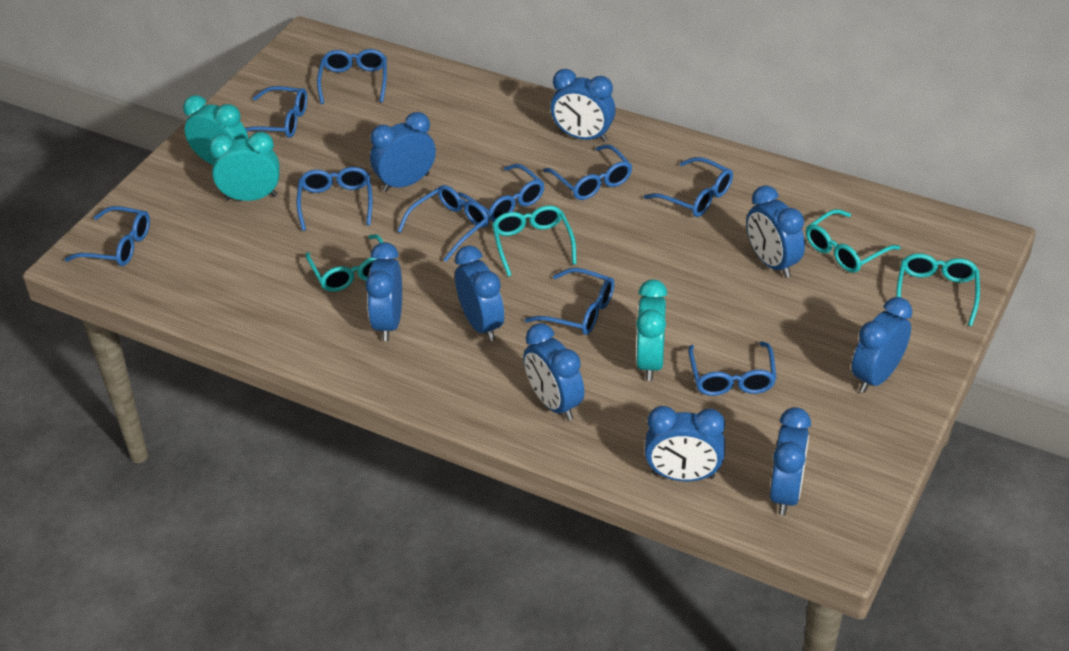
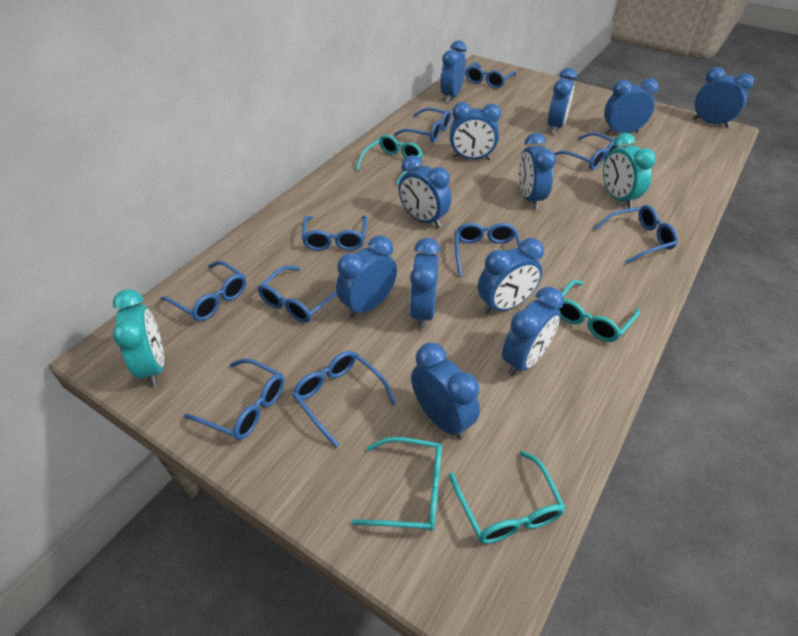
blue clock: [365,242,402,341] [370,112,436,192] [455,245,504,341] [523,323,584,421] [550,69,615,142] [645,406,725,481] [746,185,805,278] [770,407,811,515] [851,297,912,393] = 9 -> [336,235,397,318] [398,155,451,228] [409,238,440,329] [411,343,480,440] [440,41,466,103] [449,102,501,160] [478,238,544,314] [502,287,564,376] [519,133,556,209] [547,68,577,134] [604,78,659,134] [693,67,754,128] = 12
turquoise clock: [183,95,248,165] [209,131,280,201] [636,280,668,381] = 3 -> [113,289,164,386] [603,133,656,209] = 2

